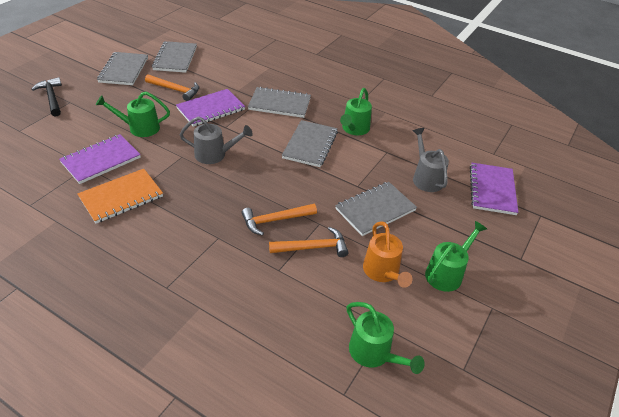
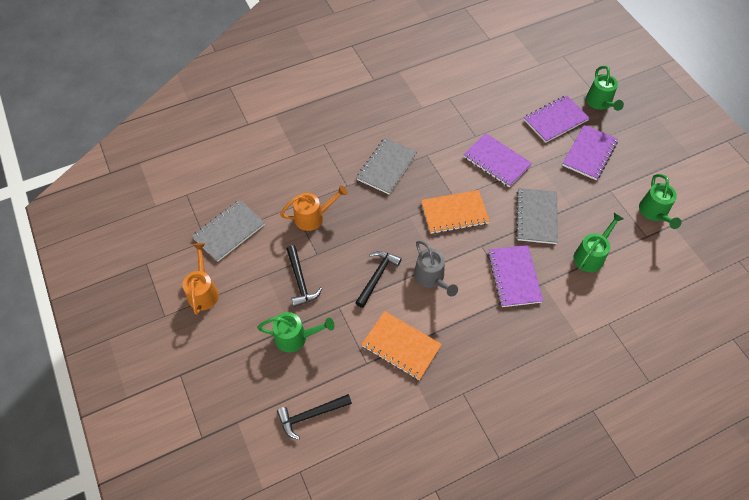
black hammer: [31,77,62,117] = 1 -> [277,394,352,440] [287,245,322,307] [355,251,402,308] = 3
grey notebook: [97,52,148,85] [152,41,197,73] [248,87,311,118] [282,120,338,167] [335,182,417,236] = 5 -> [192,200,265,262] [356,138,417,194] [516,188,558,244] = 3
grey watering can: [180,117,253,164] [413,128,449,192] = 2 -> [414,240,458,297] = 1
orange hammer: [145,74,199,101] [242,204,317,235] [269,227,348,257] = 3 -> none = 0
orange notebook: [77,169,163,224] = 1 -> [361,311,442,380] [421,190,490,234] = 2
orange watering can: [363,222,412,288] = 1 -> [183,243,219,315] [280,185,348,231] = 2
purple notebook: [59,134,141,184] [176,89,245,127] [470,163,518,215] = 3 -> [463,133,532,187] [488,245,543,307] [524,95,590,143] [562,125,618,180] = 4

